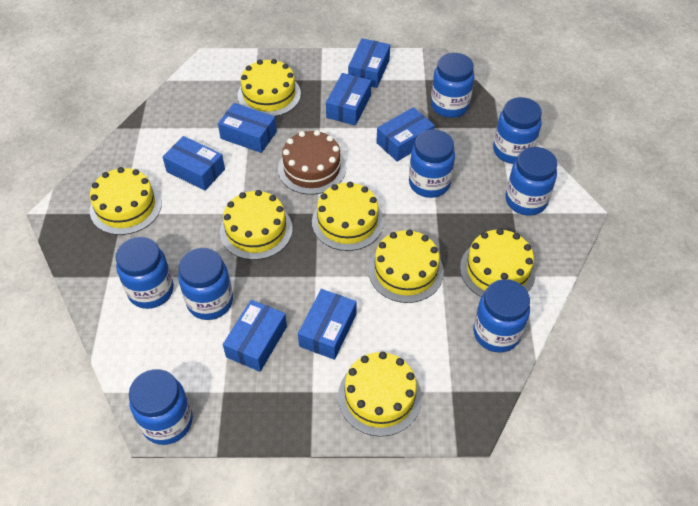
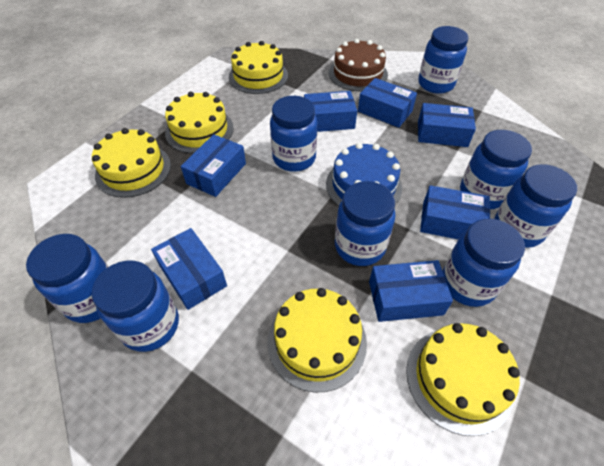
blue cake: none = 0 -> [326,143,402,206] = 1
yellow cake: [90,167,162,235] [220,190,293,260] [237,59,301,117] [312,182,384,251] [338,352,422,437] [368,229,444,303] [460,229,536,297] = 7 -> [92,128,171,198] [165,92,234,154] [229,41,288,94] [267,288,367,392] [406,323,520,436] = 5

